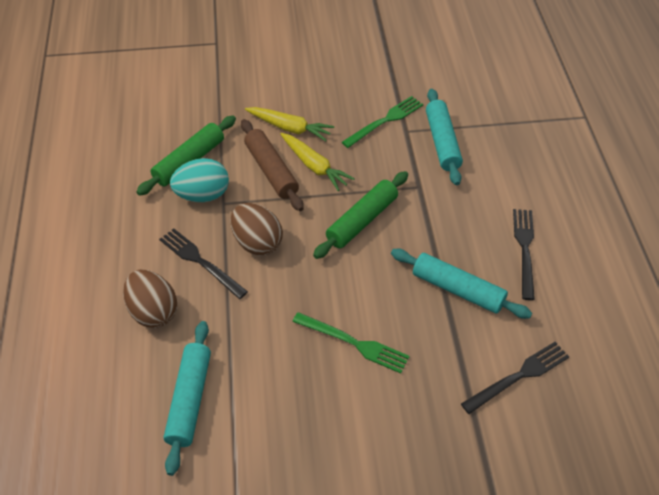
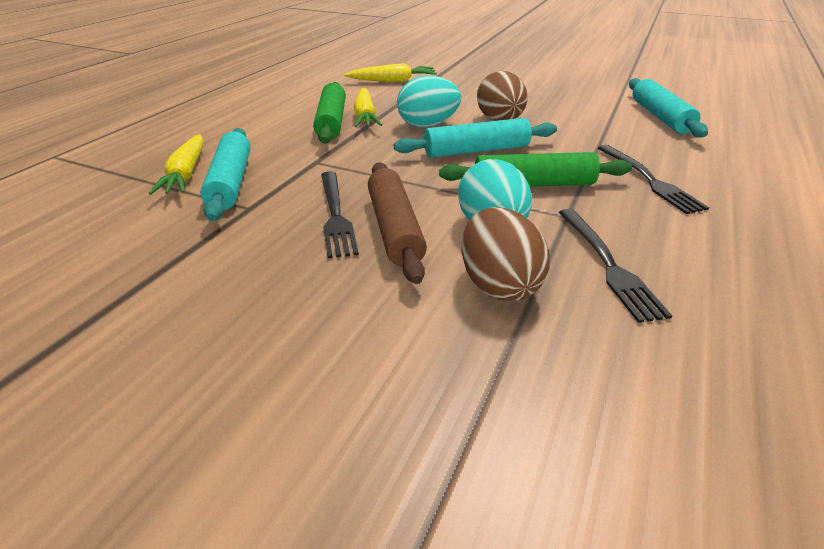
green fork: [292,312,410,373] [342,96,423,148] = 2 -> none = 0
turquoise egg: [170,158,229,202] = 1 -> [397,75,461,127] [458,159,532,220] = 2
yellow carrot: [245,107,334,141] [280,133,355,191] = 2 -> [148,134,204,195] [344,63,437,82] [354,88,382,127] = 3

